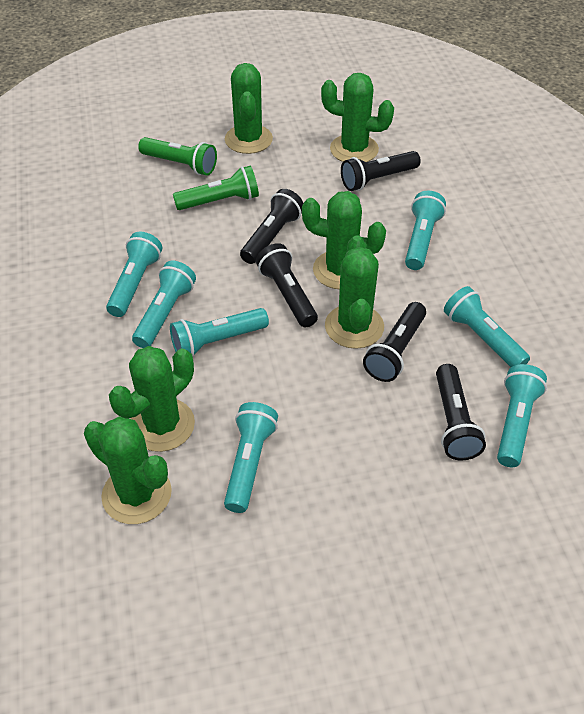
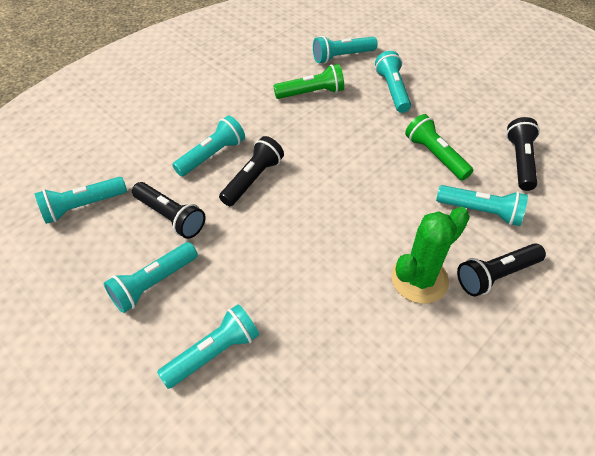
black flashlight: [240,189,303,264] [256,243,318,328] [341,151,421,191] [363,302,426,382] [436,364,486,461] = 5 -> [132,182,205,239] [219,136,284,206] [457,243,546,296] [506,117,540,191] = 4
green cactus: [84,417,172,524] [109,346,195,452] [225,63,273,154] [302,191,386,289] [321,73,394,162] [325,235,384,349] = 6 -> [391,207,470,304] = 1

